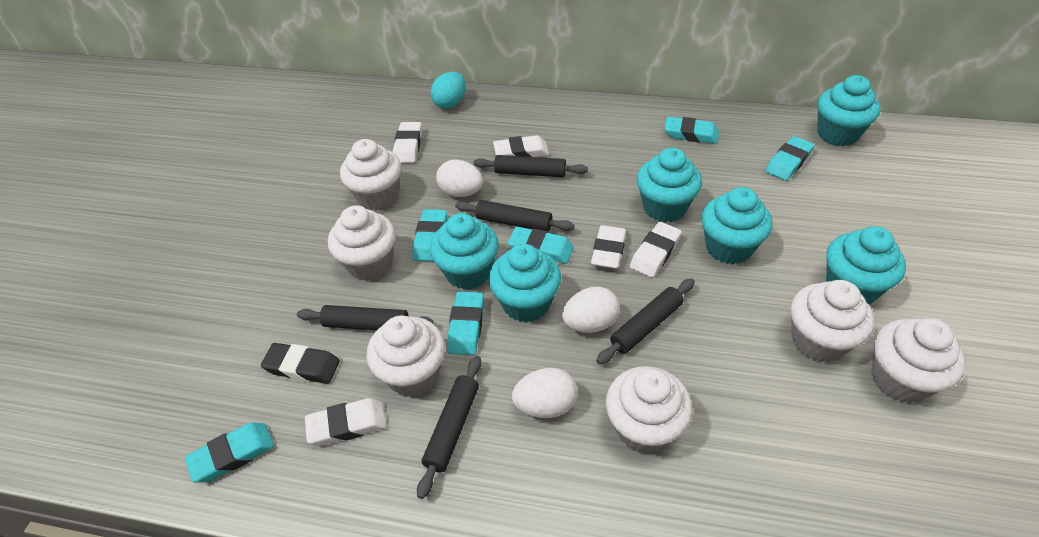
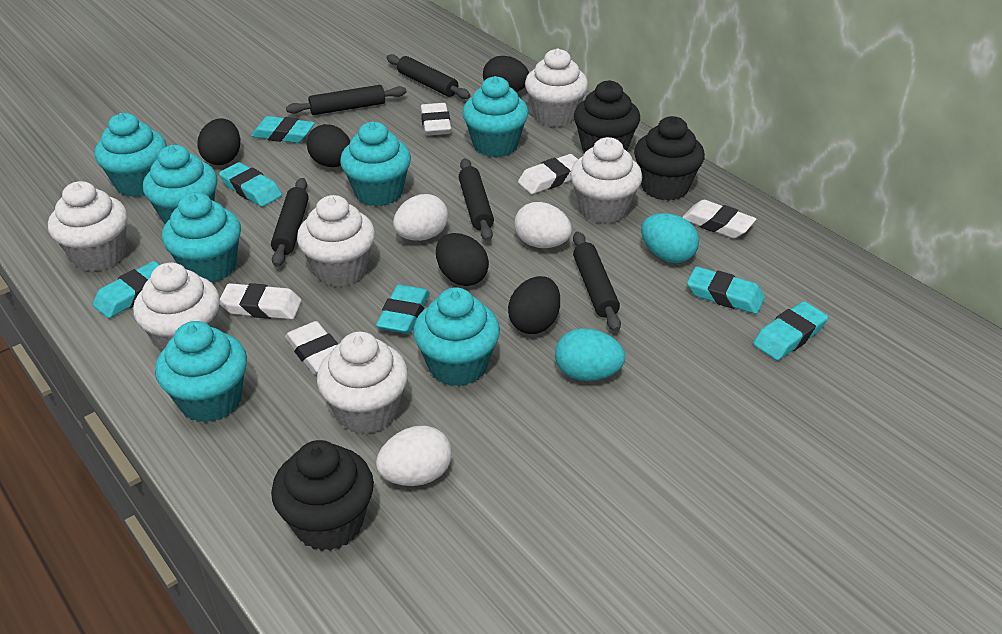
black cupcake: none = 0 -> [271,440,374,551] [574,80,640,153] [634,116,705,201] = 3
black egg: none = 0 -> [197,118,240,165] [307,124,350,167] [436,233,489,286] [483,56,529,92] [508,276,560,334] = 5
black eraser: [261,343,340,384] = 1 -> none = 0
turquoise cupcake: [430,213,499,290] [489,244,561,323] [637,148,702,222] [701,187,772,265] [817,75,880,146] [826,226,906,304] = 6 -> [95,113,167,197] [143,145,217,224] [155,321,247,423] [162,192,241,282] [340,122,411,207] [413,287,500,387] [463,76,529,157] = 7
turquoise egg: [431,72,466,109] = 1 -> [555,328,625,381] [641,213,699,263] = 2

